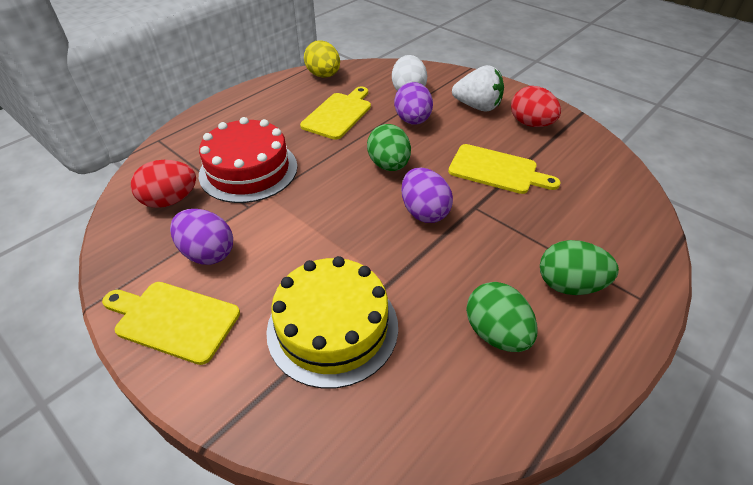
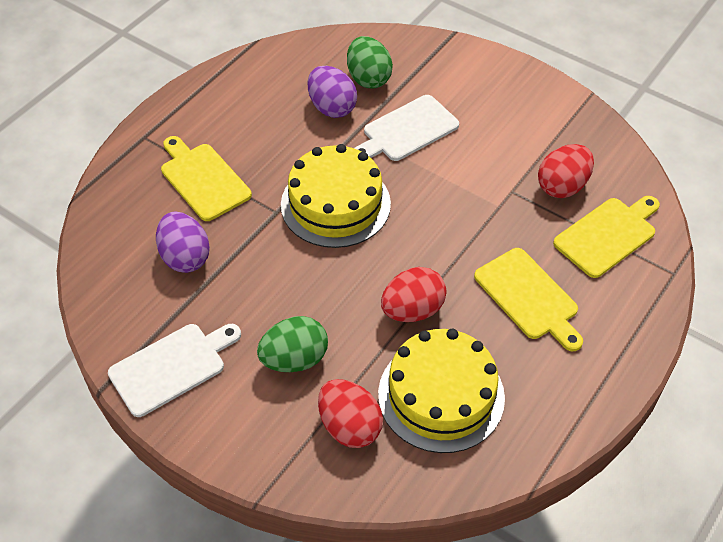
green egg: [367,124,411,171] [466,282,537,352] [540,240,619,295] = 3 -> [257,316,328,372] [347,36,393,88] = 2
purple egg: [170,209,233,265] [394,82,433,125] [401,168,453,223] = 3 -> [156,212,210,273] [308,66,357,118] = 2
red cake: [199,117,297,203] = 1 -> none = 0
red egg: [131,160,196,208] [511,86,561,127] = 2 -> [318,379,383,448] [381,267,446,322] [538,144,594,198] = 3
white cutting board: none = 0 -> [108,324,241,417] [354,95,459,161] = 2
white egg: [392,55,427,91] = 1 -> none = 0
white strawberry: [452,65,504,111] = 1 -> none = 0
yellow cake: [266,256,398,389] = 1 -> [281,144,391,248] [378,329,505,453] = 2
yellow egg: [304,40,340,78] = 1 -> none = 0

